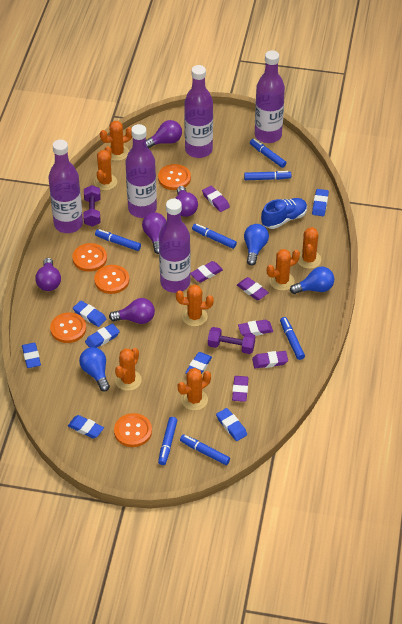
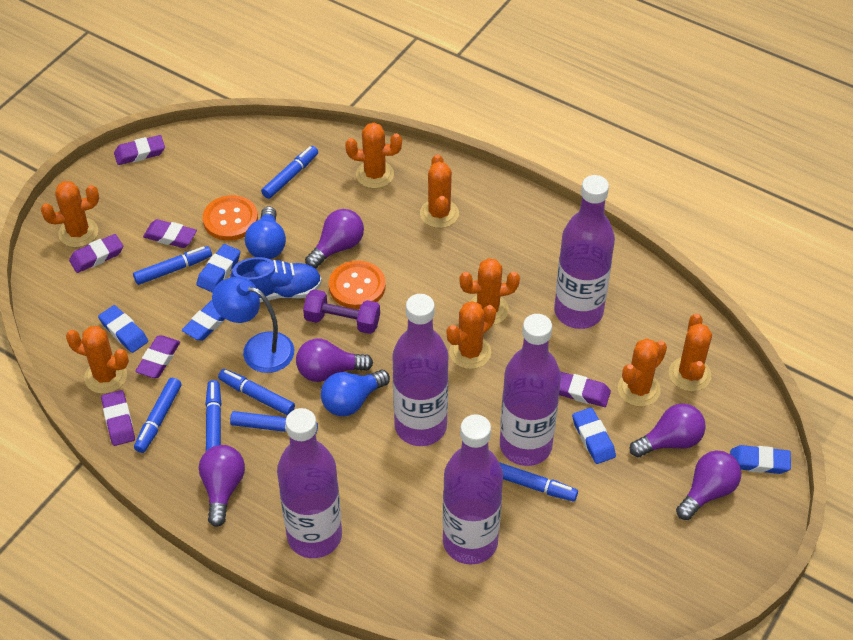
blue eraser: [22,343,41,368] [68,415,104,439] [73,300,106,327] [85,323,120,348] [185,352,212,374] [216,408,247,441] [312,189,329,216] = 7 -> [98,305,148,353] [182,300,225,341] [196,244,240,292] [572,408,616,464] [730,445,791,474] = 5
blue lamp: none = 0 -> [212,277,294,373] = 1
blue light bulb: [79,347,110,392] [244,224,269,266] [290,267,334,294] = 3 -> [245,206,286,259] [321,370,390,416] = 2
orange button: [50,312,86,343] [72,243,107,272] [94,265,129,294] [114,413,152,447] [158,164,191,190] = 5 -> [203,195,258,241] [329,261,386,309] = 2
orange cactus: [94,146,117,191] [100,121,132,161] [115,348,142,391] [176,284,214,326] [178,368,211,411] [267,249,300,291] [298,227,321,269] = 7 -> [41,181,99,247] [66,326,129,394] [345,123,402,188] [420,154,459,228] [447,301,496,369] [459,258,520,325] [618,338,667,407] [669,314,712,391] = 8
purple dumbbell: [83,185,101,227] [208,327,255,354] = 2 -> [303,289,380,334] = 1

